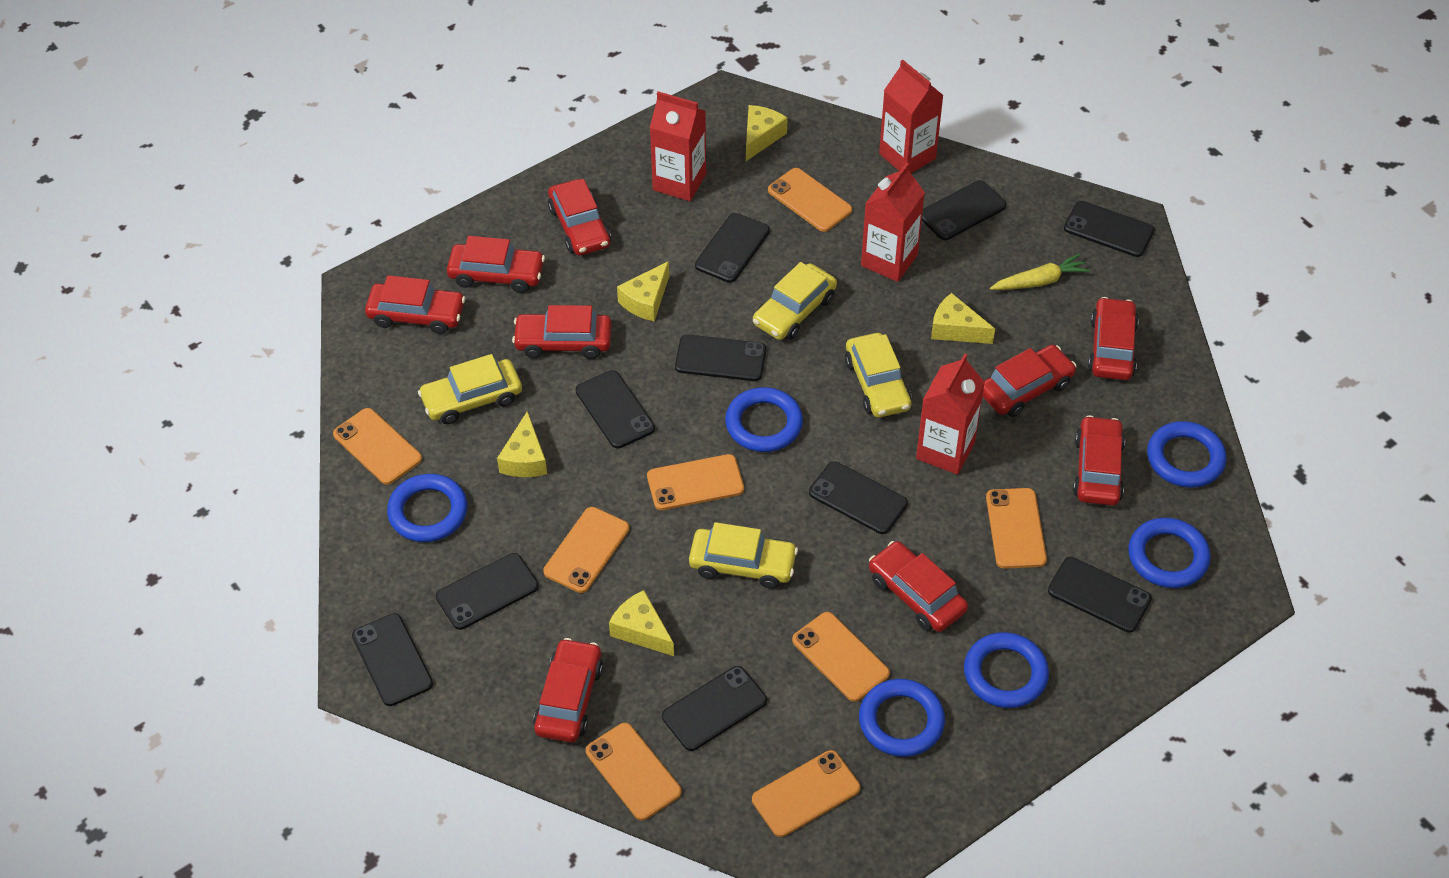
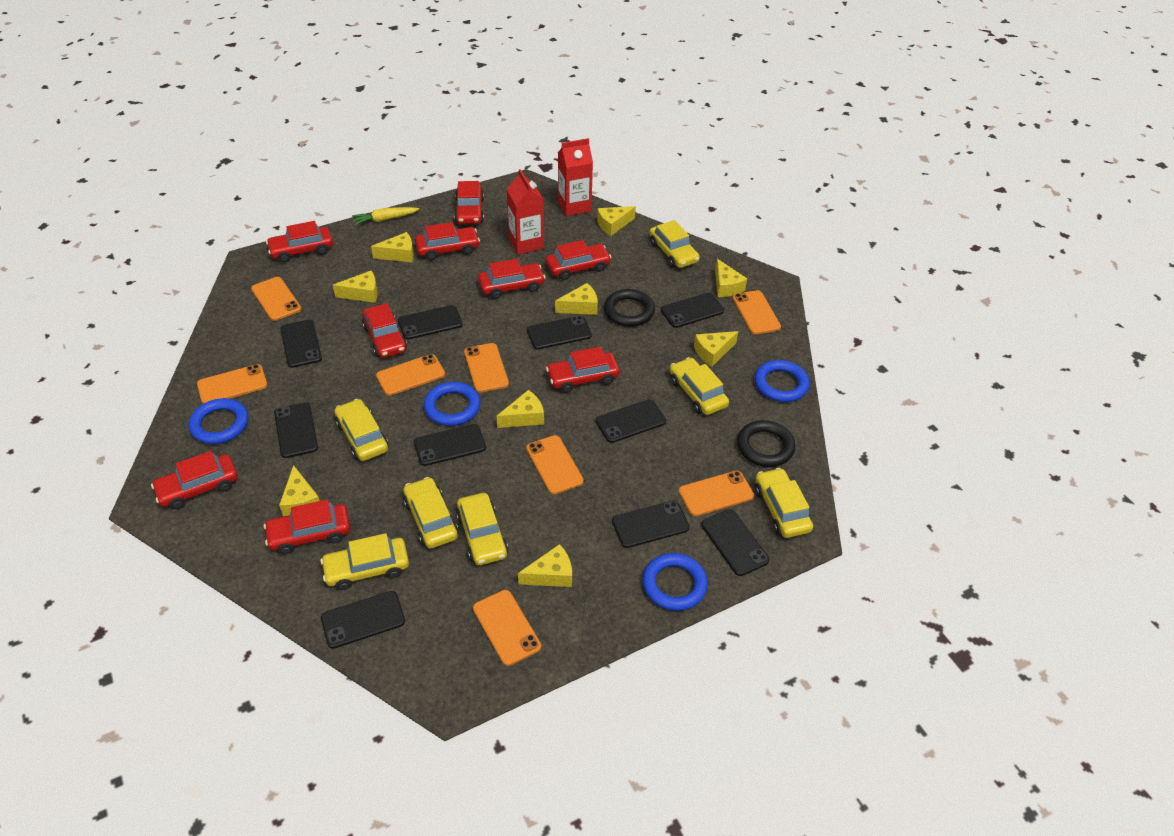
black ring: none = 0 -> [604,289,655,327] [737,420,795,467] = 2
blue ring: [387,474,467,542] [725,387,803,452] [859,679,945,757] [964,632,1049,708] [1128,518,1211,588] [1147,421,1227,488] = 6 -> [189,398,248,444] [424,382,480,426] [642,553,708,611] [755,360,810,402] = 4
red carton: [650,91,706,201] [861,163,925,282] [879,60,944,173] [916,353,985,475] = 4 -> [507,169,544,254] [558,138,593,216] = 2
yellow car: [418,354,522,424] [689,522,798,589] [753,262,837,340] [845,333,912,418] = 4 -> [320,533,409,590] [335,399,388,461] [403,477,458,549] [456,493,508,565] [649,220,700,268] [670,357,729,415] [755,468,813,538] = 7
yellow cheese: [497,411,547,477] [609,590,674,656] [617,261,669,322] [746,105,788,161] [931,293,995,344] = 5 -> [279,465,320,516] [333,271,378,303] [371,232,414,263] [496,390,544,428] [518,544,572,587] [555,283,598,315] [597,206,636,236] [694,331,738,367] [715,259,747,297] = 9

